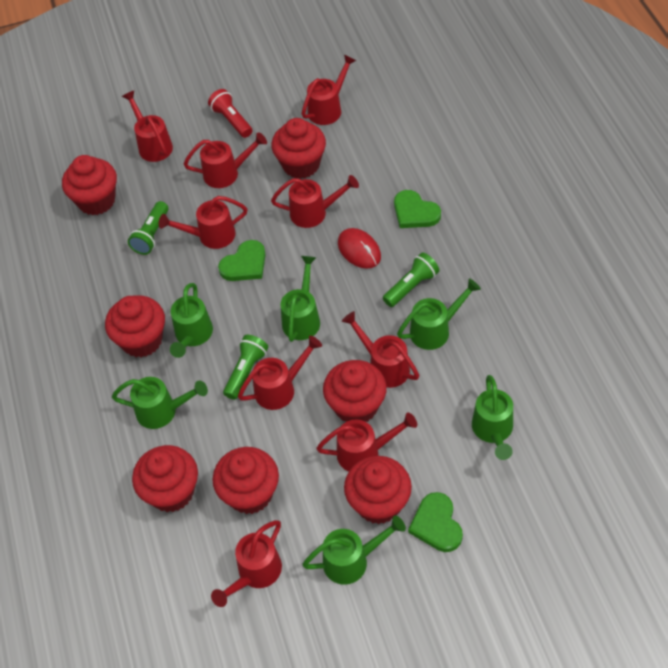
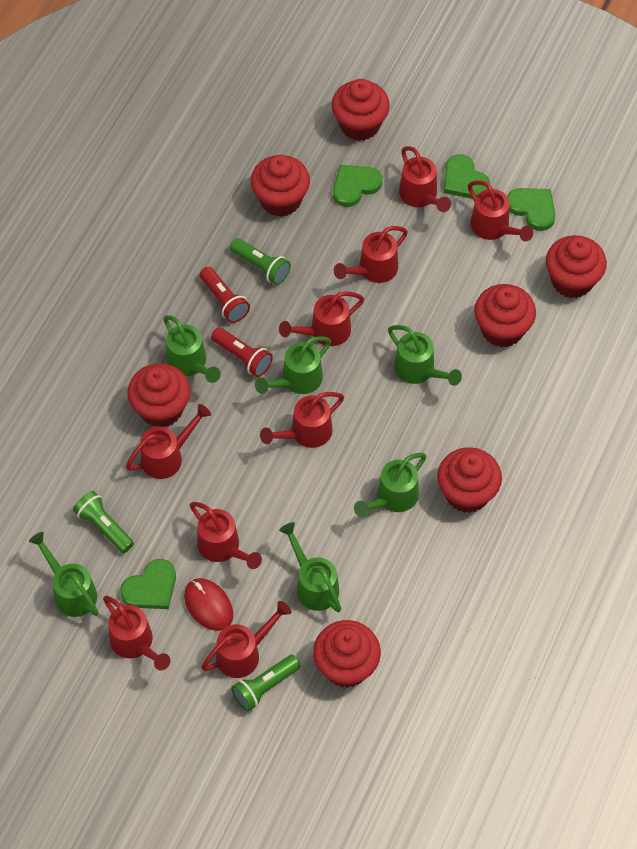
green heart: [218,240,266,281] [394,190,441,228] [408,492,463,552] = 3 -> [120,559,176,609] [333,165,382,207] [443,154,490,199] [507,188,555,231] = 4
red flashlight: [208,89,252,138] = 1 -> [200,267,250,323] [211,327,273,377] = 2

